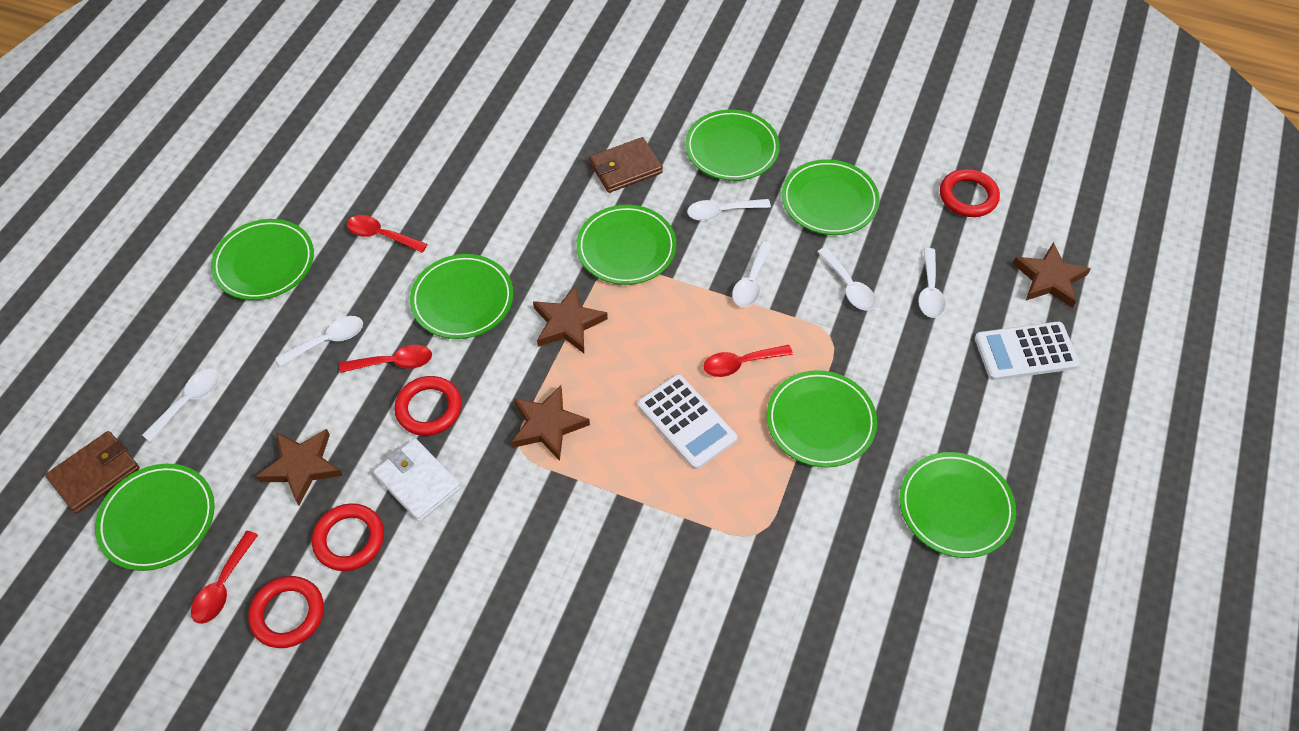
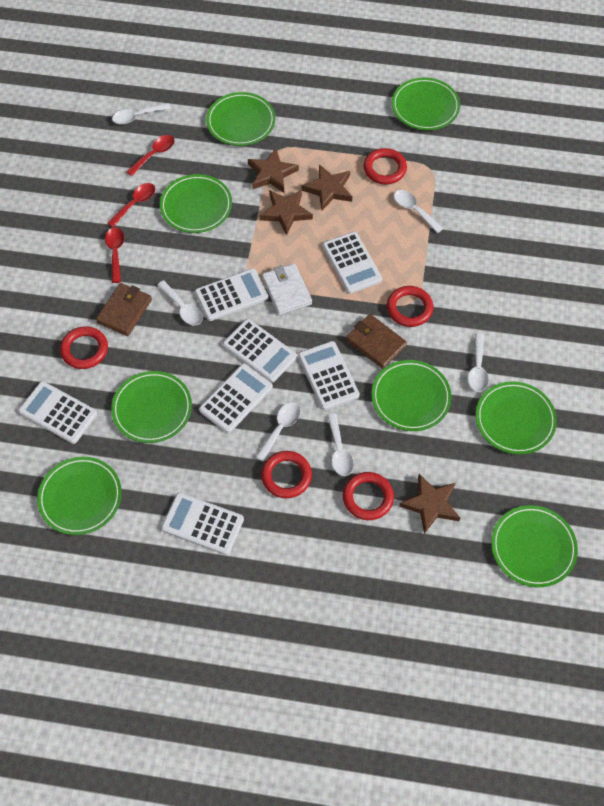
red ring: [248,576,324,648] [312,503,384,571] [394,376,462,436] [940,169,1000,217] = 4 -> [60,326,108,369] [261,451,312,498] [343,472,394,520] [363,148,407,184] [387,286,433,327] = 5
red spoon: [191,531,258,624] [339,345,432,373] [347,215,428,253] [703,345,793,377] = 4 -> [105,227,124,283] [107,183,155,227] [126,135,175,176] = 3
white calculator: [637,374,737,470] [975,321,1080,380] = 2 -> [18,381,97,444] [161,493,244,555] [195,268,269,321] [199,363,273,433] [223,319,297,383] [298,341,360,410] [322,232,382,294] = 7

